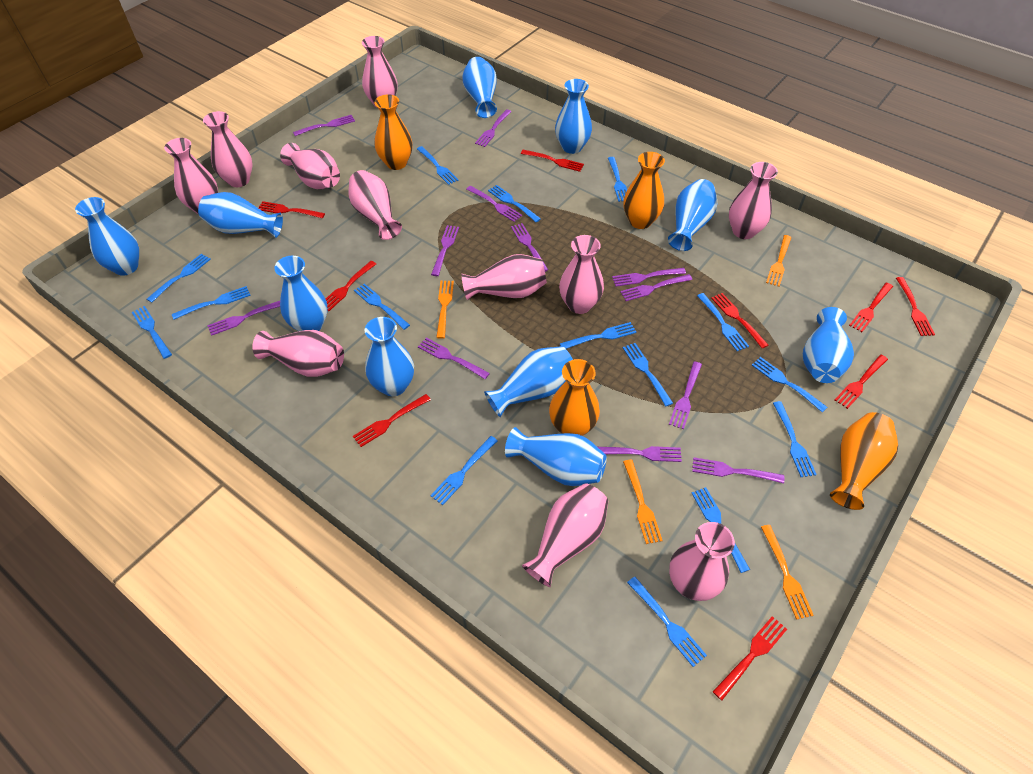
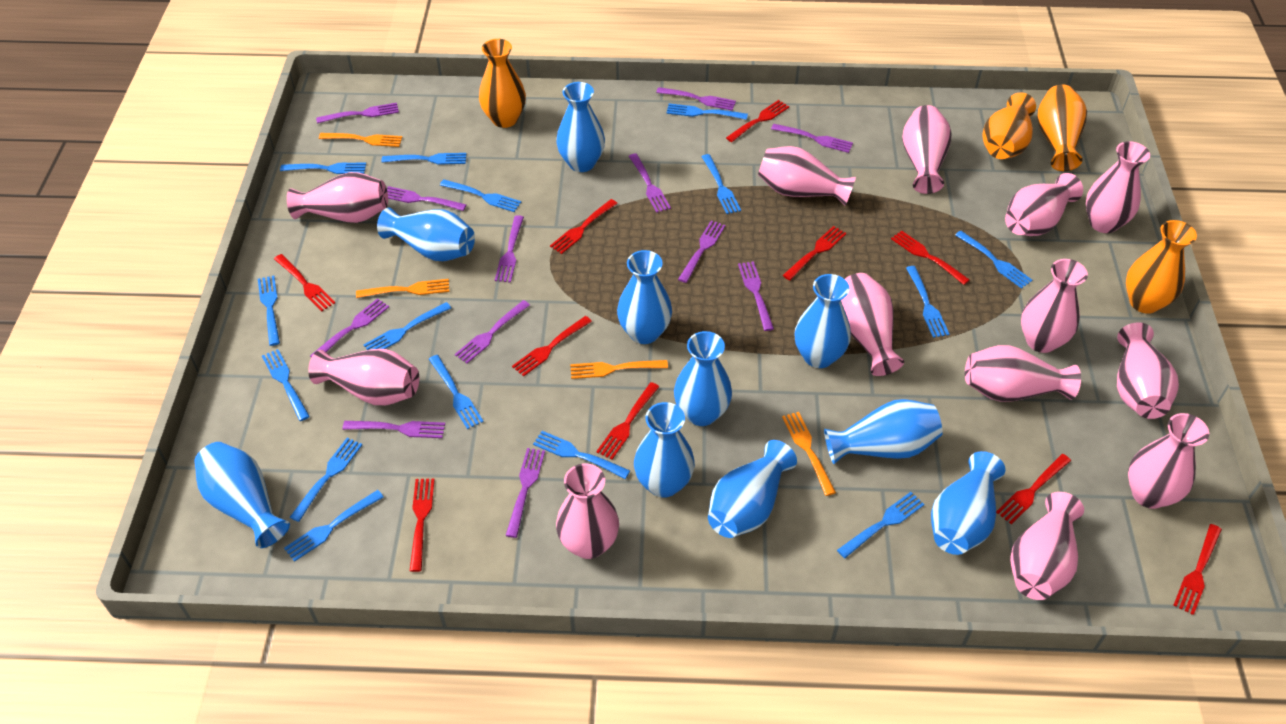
pink vase: [164,138,218,214] [203,111,252,187] [252,330,344,377] [280,143,340,189] [348,170,402,240] [362,36,397,108] [461,254,547,300] [522,483,608,587] [559,235,604,314] [669,522,735,601] [729,162,778,239] = 11 -> [287,172,388,223] [308,349,419,405] [556,463,619,559] [758,146,856,206] [841,273,904,376] [902,105,952,194] [965,345,1081,402] [1005,173,1083,236] [1010,492,1084,600] [1021,259,1088,353] [1086,141,1150,233] [1117,322,1179,419] [1128,413,1209,509] = 13
red fork: [259,201,325,218] [326,261,376,311] [353,394,431,447] [521,150,584,172] [711,293,768,348] [713,616,787,700] [835,355,888,409] [849,282,893,332] [896,277,935,336] = 9 -> [274,254,335,312] [410,478,435,572] [512,316,592,377] [550,199,618,254] [596,382,659,460] [726,100,789,142] [783,226,846,280] [891,230,970,285] [996,454,1071,524] [1174,524,1222,615] = 10

